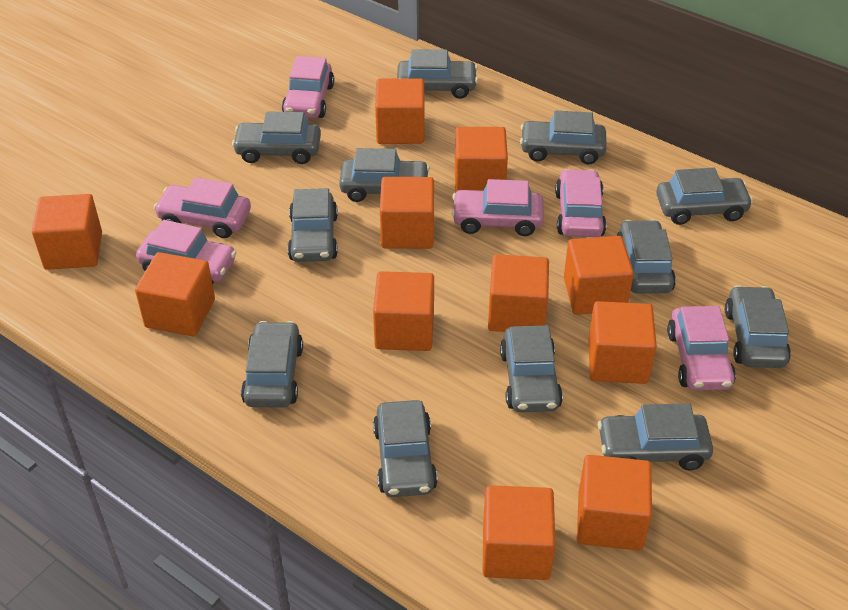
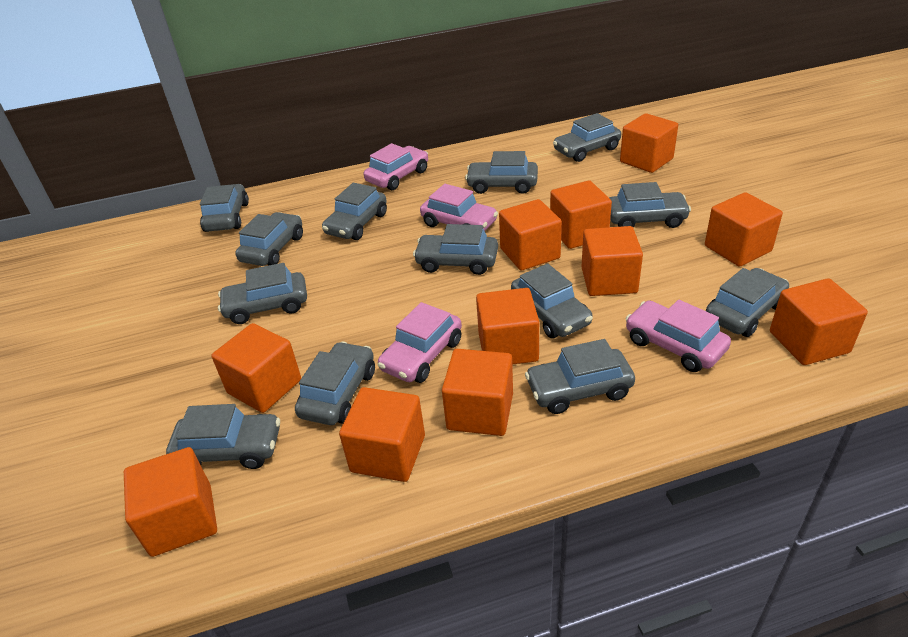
grey car: [232,111,321,164] [241,321,303,407] [287,188,338,262] [339,148,430,202] [373,400,438,497] [397,49,478,99] [500,325,563,412] [520,110,607,164] [598,404,713,470] [617,219,676,293] [656,168,753,225] [725,286,791,368] = 12 -> [166,404,280,469] [200,184,249,232] [218,263,307,324] [235,212,303,266] [295,342,375,425] [322,183,387,240] [413,224,498,275] [465,151,538,194] [511,263,593,338] [525,339,635,414] [553,113,621,162] [609,182,691,228] [706,268,789,337] = 13
pink car: [136,220,237,284] [154,177,251,238] [282,56,334,118] [451,179,544,236] [555,169,607,237] [667,306,736,391] = 6 -> [364,143,428,190] [378,302,462,383] [420,184,498,231] [626,300,731,372] = 4

